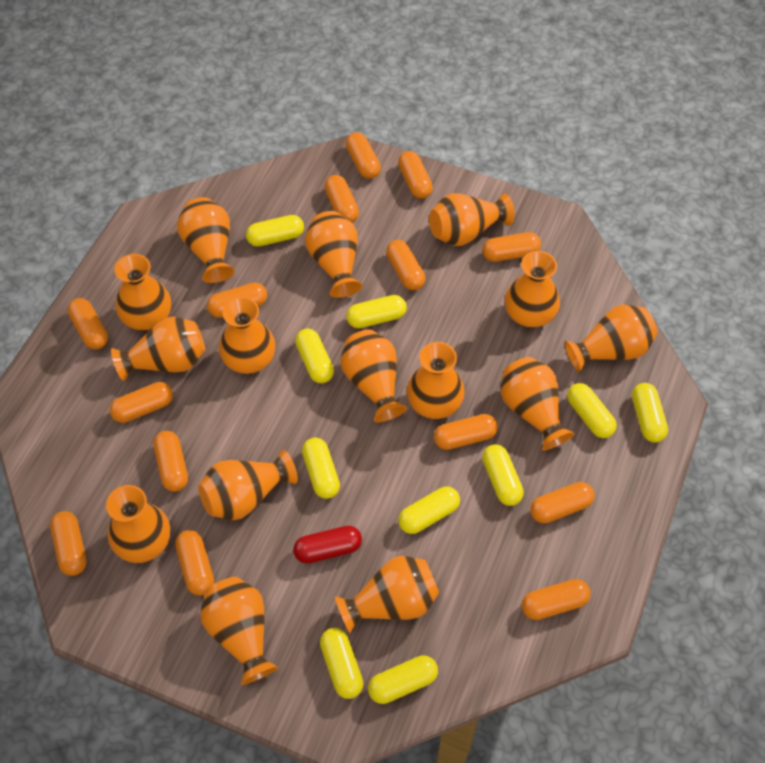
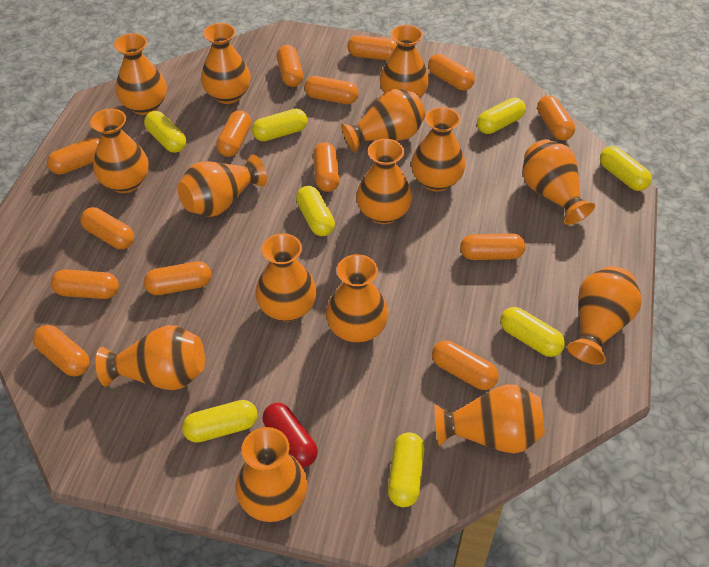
yellow capsule: [246,215,304,247] [295,329,334,384] [302,438,340,499] [320,628,363,699] [346,295,407,328] [368,655,438,704] [398,486,460,534] [482,444,524,506] [567,383,617,438] [632,383,668,443] = 10 -> [144,111,186,153] [182,400,258,443] [252,109,308,141] [296,186,335,236] [388,432,425,507] [477,98,526,134] [500,307,565,357] [600,146,652,191] = 8

